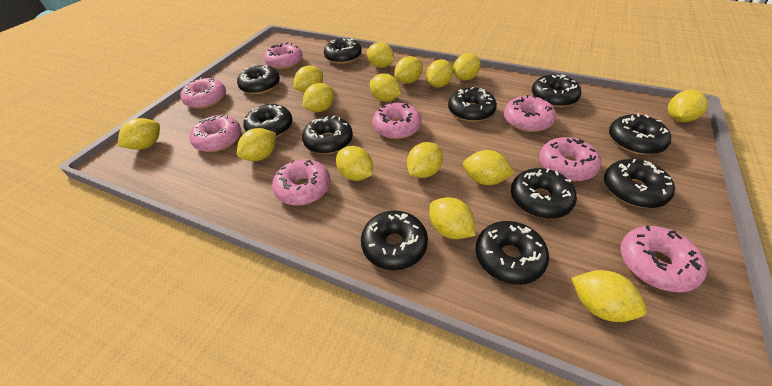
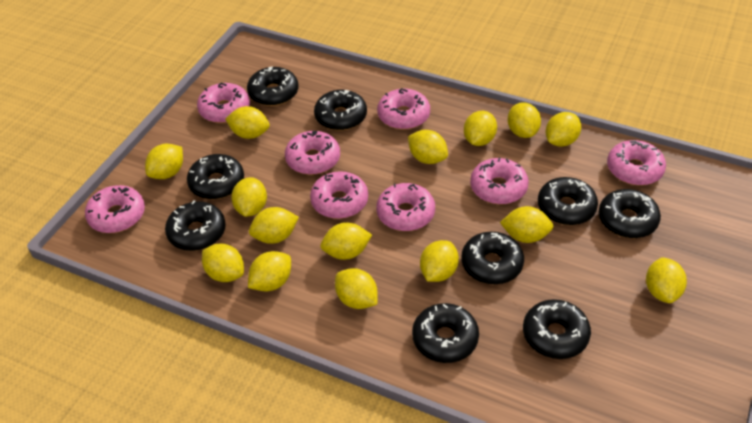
black donut: [237,65,280,94] [243,104,293,137] [302,116,353,154] [324,38,362,64] [361,211,428,270] [448,87,497,122] [476,221,549,285] [511,168,577,219] [532,74,581,107] [604,159,675,208] [609,114,671,155] = 11 -> [165,200,226,251] [187,154,244,200] [247,66,298,106] [314,90,367,131] [412,303,479,363] [461,232,524,285] [523,299,591,359] [538,177,598,225] [599,189,661,238] = 9

